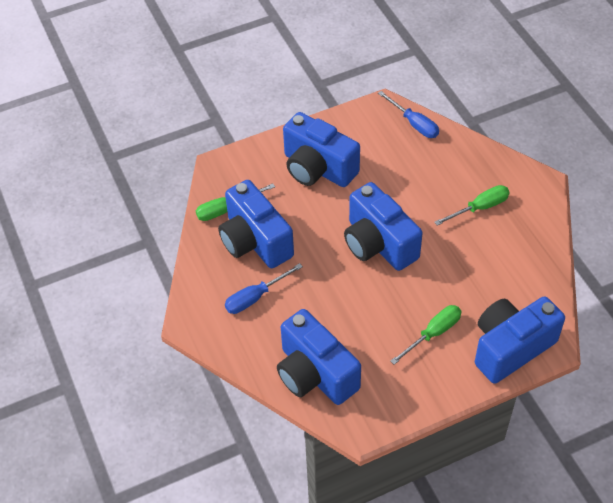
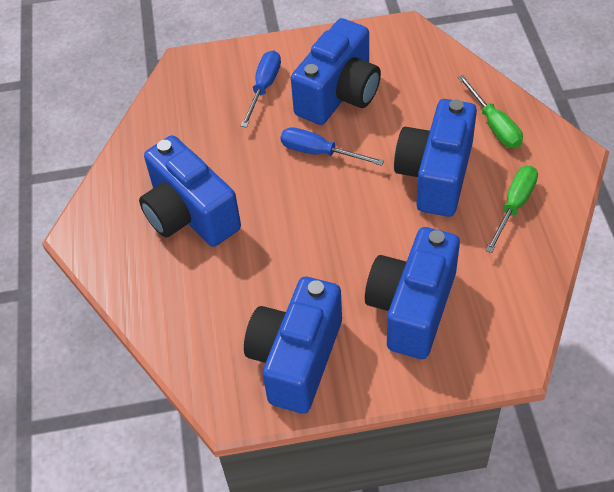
green screwdriver: [196,184,275,221] [390,305,462,365] [434,185,510,226] = 3 -> [458,75,523,148] [485,166,538,253] = 2

